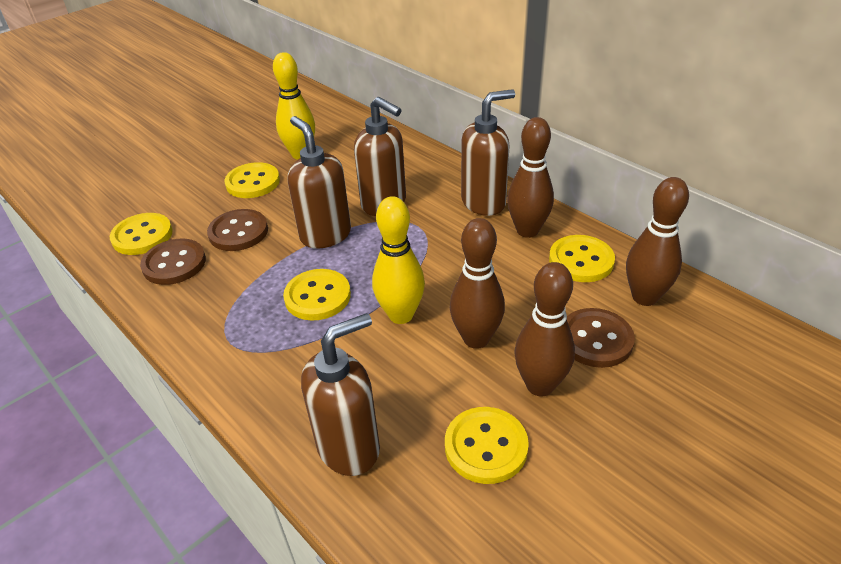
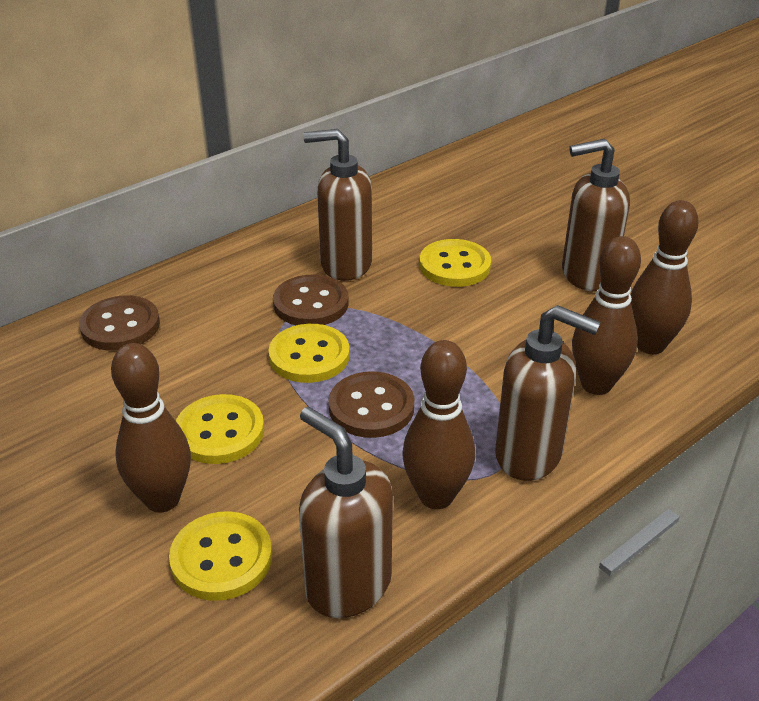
yellow bowling pin: [273,52,315,159] [372,196,425,324] = 2 -> none = 0
yellow button: [109,213,173,255] [225,162,280,198] [283,269,351,321] [445,407,529,484] [549,235,615,282] = 5 -> [169,511,272,601] [176,394,264,464] [269,324,350,383] [420,239,491,287] = 4

